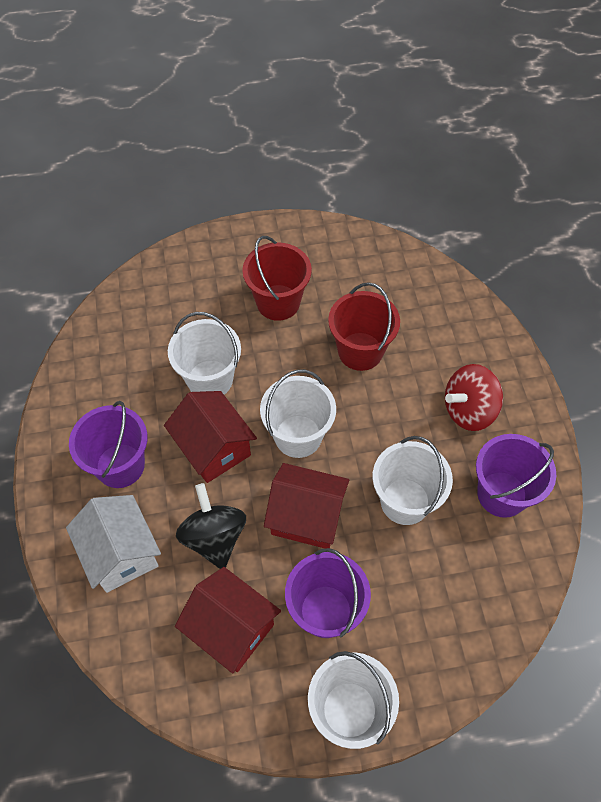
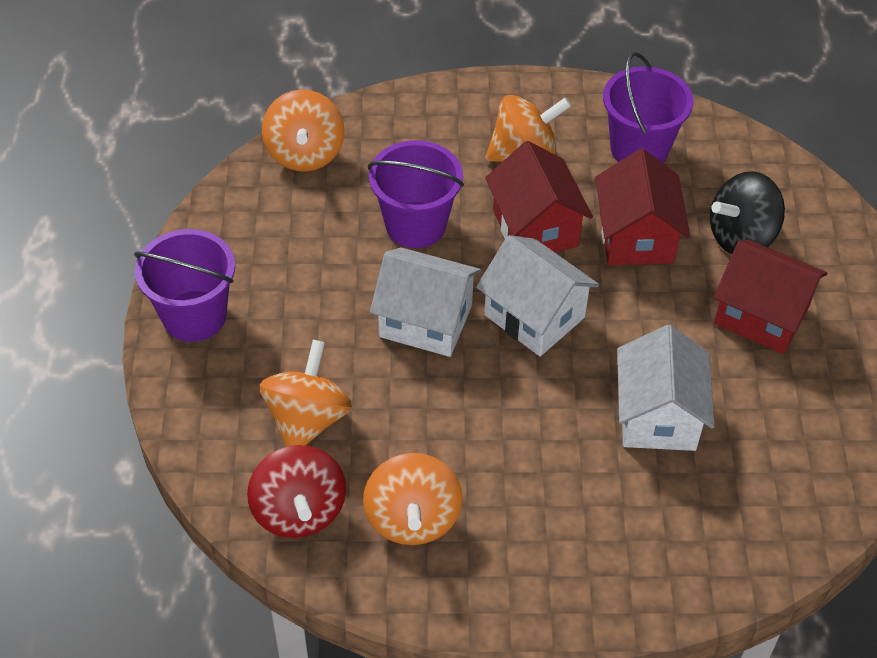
orange spinning top: none = 0 -> [259,340,352,447] [262,90,345,172] [363,453,463,545] [485,95,571,162] = 4
red bucket: [242,236,312,321] [328,282,400,371] = 2 -> none = 0
white bucket: [168,312,241,395] [260,369,336,458] [308,651,399,749] [373,436,453,525] = 4 -> none = 0
white house: [66,495,161,593] = 1 -> [370,247,481,357] [476,235,599,356] [617,325,715,451] = 3

